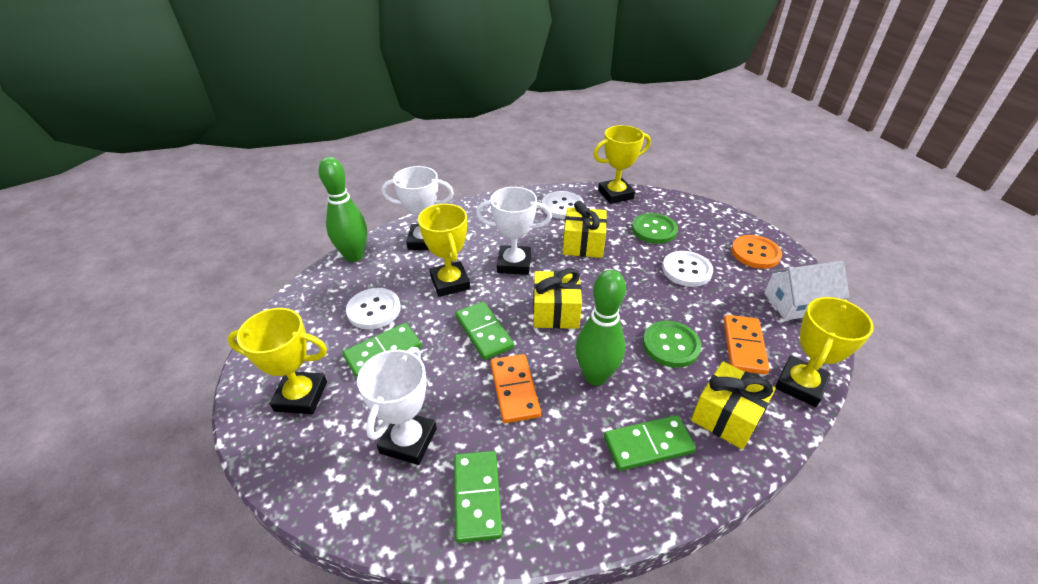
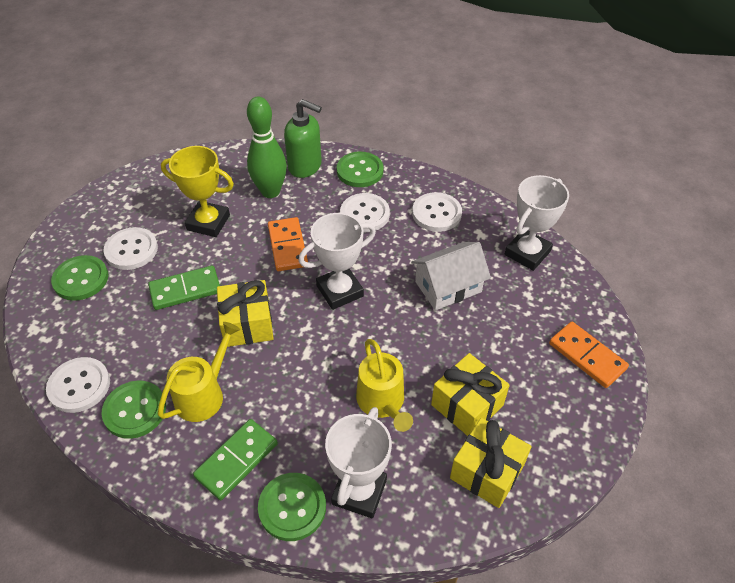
green bowling pin: [319,157,367,262] [575,270,626,386] = 2 -> [247,97,287,198] = 1
green button: [632,213,678,244] [643,321,702,368] = 2 -> [51,255,109,301] [102,381,166,439] [258,473,326,541] [337,152,384,187] = 4
green domino: [342,323,422,378] [454,451,503,543] [455,302,514,360] [604,415,696,471] = 4 -> [148,265,220,310] [193,419,278,500] = 2
green soap dispenser: none = 0 -> [284,99,322,178] = 1
orange button: [731,235,782,269] = 1 -> none = 0
white button: [346,288,401,329] [542,191,584,219] [662,251,713,287] = 3 -> [46,357,110,413] [103,227,158,270] [340,193,390,232] [412,192,462,232] = 4
yellow trophy: [227,308,327,414] [418,204,470,297] [593,125,651,204] [775,297,874,407] = 4 -> [161,146,234,237] = 1
yellow watering can: none = 0 -> [158,322,240,422] [356,339,413,432] = 2

